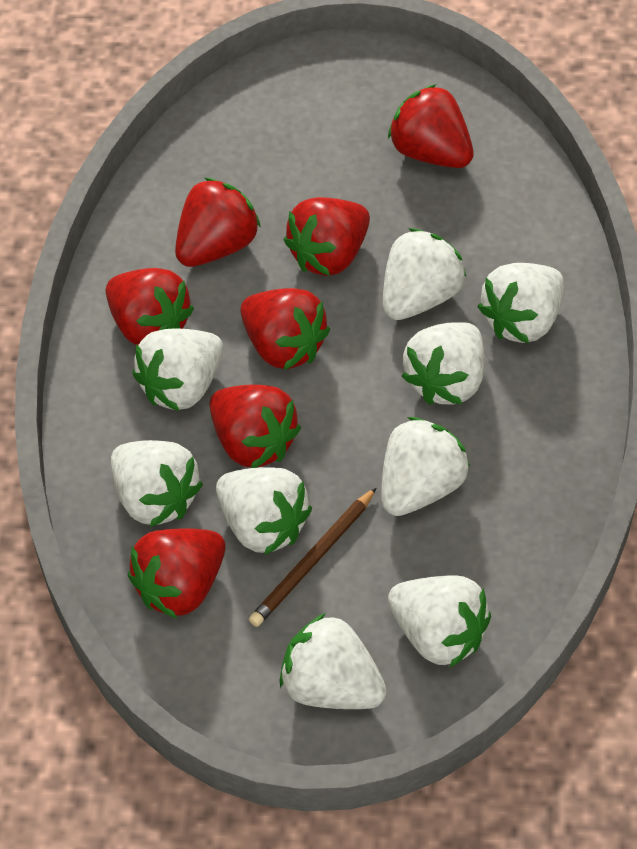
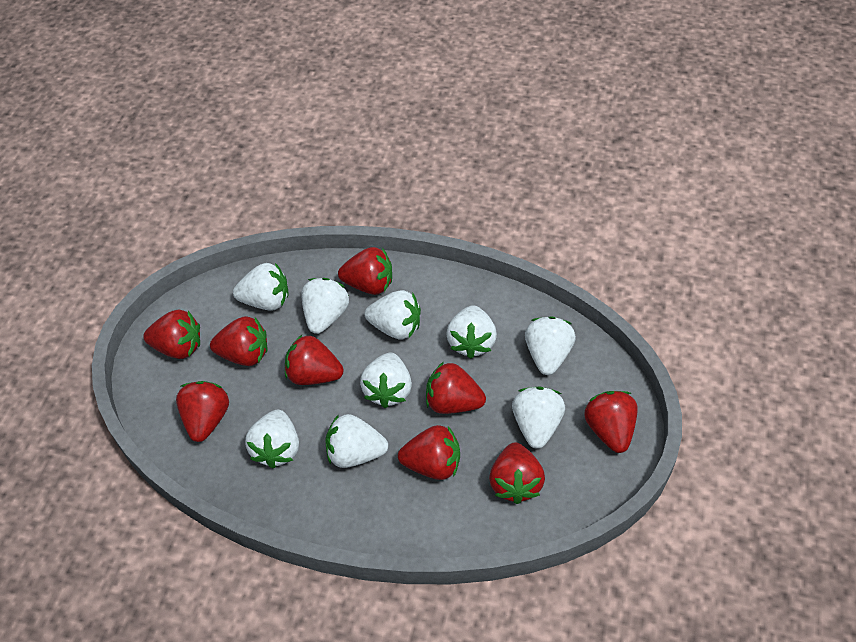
brown pencil: [249,487,377,627] = 1 -> none = 0
red strawberry: [105,268,194,345] [128,528,225,619] [175,178,261,267] [209,385,301,468] [240,288,330,370] [284,197,370,276] [388,84,474,168] = 7 -> [143,309,200,359] [176,381,229,442] [210,316,268,366] [285,335,344,385] [338,247,392,295] [398,425,460,480] [426,362,486,414] [489,442,545,504] [584,391,638,453] = 9

